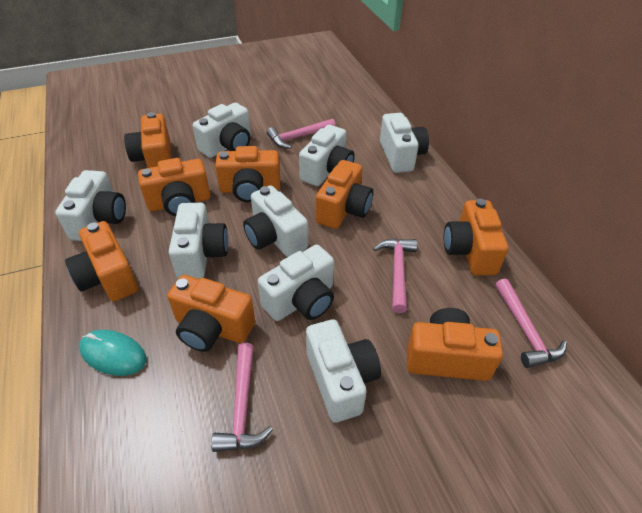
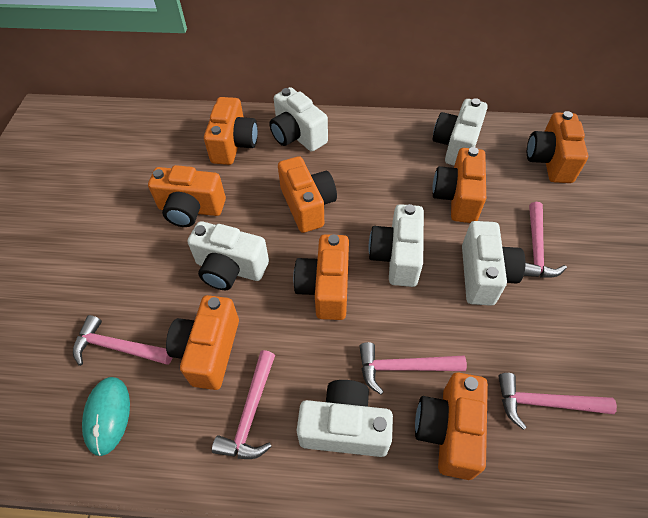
pink hammer: [211,343,273,452] [267,119,336,149] [373,238,417,313] [495,279,567,368] = 4 -> [73,315,173,366] [212,350,275,459] [359,342,467,395] [498,373,617,430] [524,202,567,278] = 5
white camera: [55,170,126,241] [169,203,228,279] [193,103,251,158] [243,185,308,257] [258,245,334,321] [299,125,355,186] [306,319,381,423] [380,113,429,173] = 8 -> [187,221,269,290] [269,87,328,152] [297,380,393,457] [368,204,424,287] [433,98,488,165] [462,221,526,306] = 6

